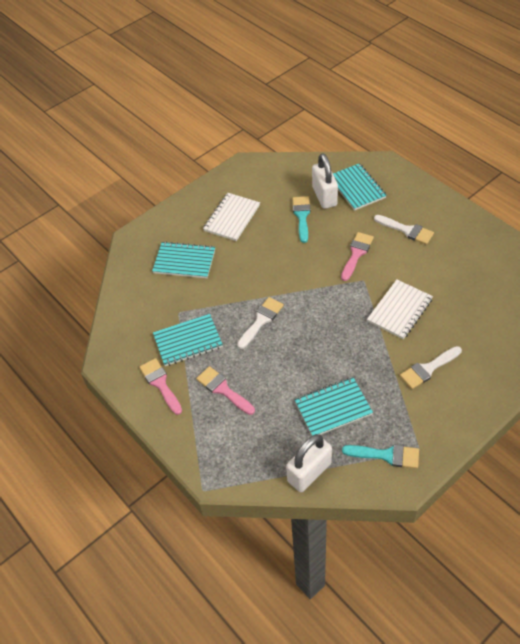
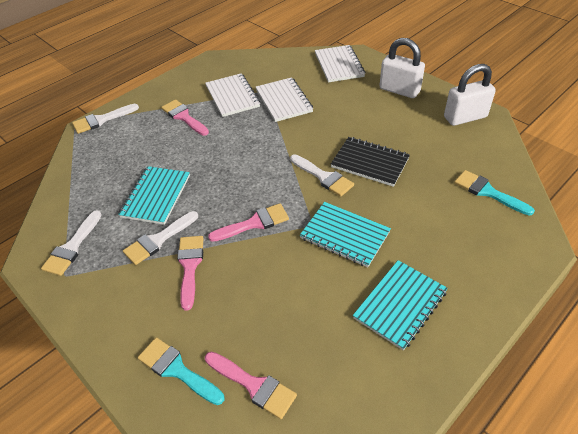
black notebook: none = 0 -> [331,137,410,187] = 1
pink brush: [139,358,182,415] [196,366,255,415] [341,232,374,281] = 3 -> [161,99,209,136] [177,236,203,311] [205,352,297,419] [208,203,289,242] = 4
turquoise notebook: [152,242,215,278] [153,314,223,366] [294,377,373,436] [333,163,387,210] = 4 -> [118,166,190,225] [300,202,391,268] [353,260,448,351] = 3
white brush: [237,297,284,349] [374,215,434,245] [400,346,462,389] = 3 -> [41,210,102,276] [72,104,139,134] [123,211,198,265] [290,154,354,197] = 4
white notebook: [203,193,260,241] [367,279,433,339] = 2 -> [205,73,260,117] [256,77,313,122] [315,45,365,82] = 3

